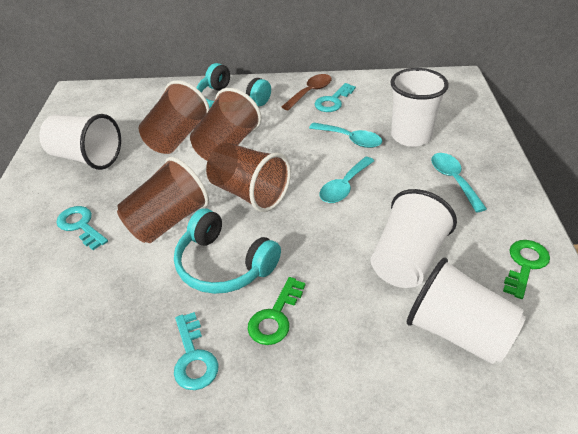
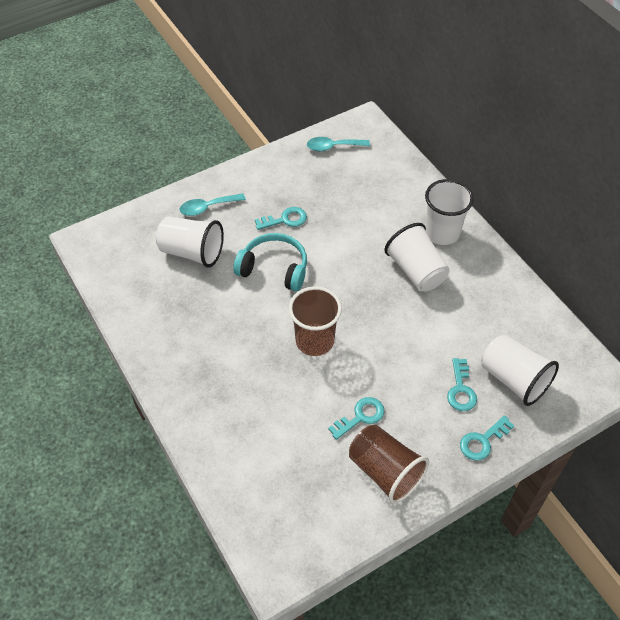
brown cup: [117,157,209,243] [138,80,210,154] [190,88,262,161] [206,143,291,212] = 4 -> [289,286,342,356] [349,425,429,504] = 2
brown spoon: [282,74,332,111] = 1 -> none = 0
green key: [248,277,305,345] [503,240,550,299] = 2 -> none = 0
turquoise headphones: [174,208,281,294] [197,63,271,108] = 2 -> [233,233,307,291] = 1
turquoise key: [56,206,108,250] [174,312,219,390] [315,83,356,112] = 3 -> [255,207,307,230] [328,397,385,440] [447,358,477,411] [460,415,514,460] = 4
turquoise spoon: [309,122,382,148] [319,157,374,203] [431,153,487,213] = 3 -> [180,193,246,216] [307,137,370,151] = 2

